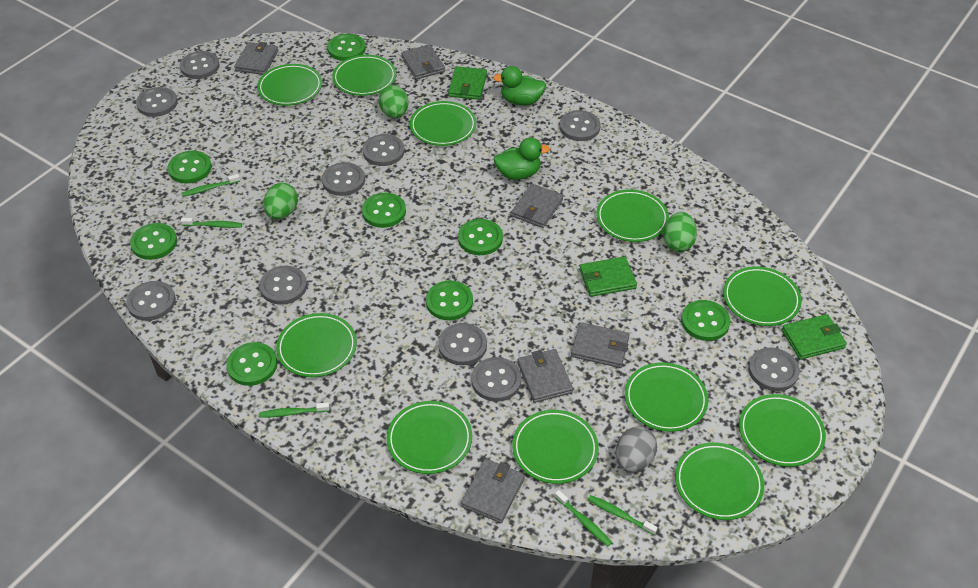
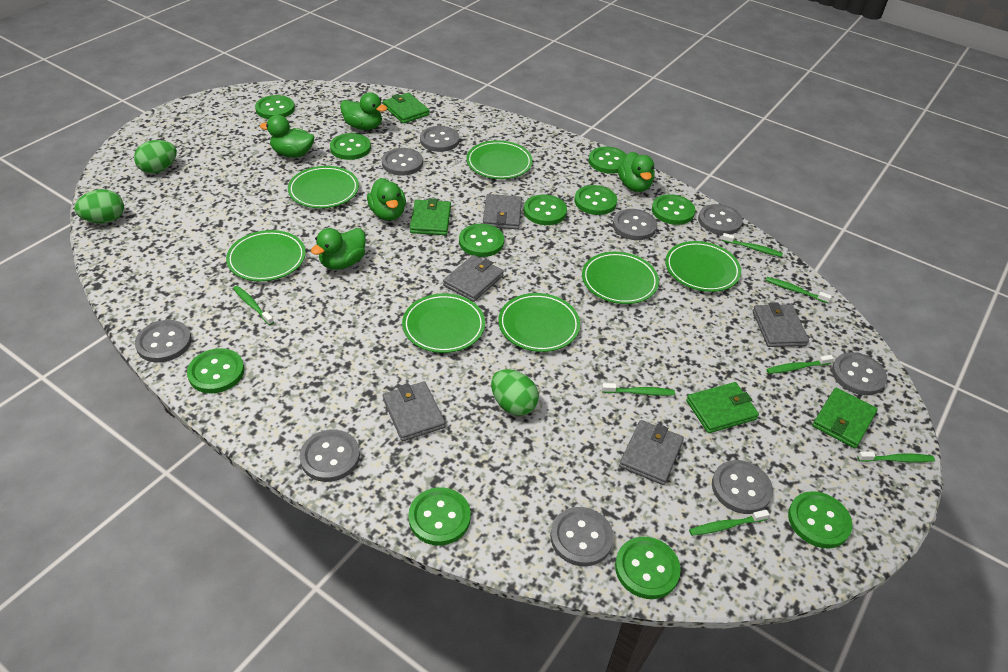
green button: [130,223,177,260] [168,151,212,183] [226,342,277,386] [327,34,366,61] [362,193,406,228] [426,281,473,320] [458,219,503,255] [681,300,730,341] = 8 -> [187,348,244,393] [255,95,295,119] [330,133,371,160] [408,487,471,546] [459,224,504,257] [524,195,567,225] [574,185,617,215] [589,147,627,174] [615,537,681,599] [652,194,695,225] [788,491,852,549] = 11
green duck: [493,66,546,105] [494,138,550,180] = 2 -> [260,115,314,158] [311,228,366,270] [340,92,387,130] [367,178,406,221] [618,152,655,192] = 5
green plate: [257,64,322,106] [276,313,357,377] [332,55,396,96] [387,401,472,474] [410,101,477,146] [512,410,599,484] [596,189,669,242] [625,362,708,432] [675,442,764,520] [723,266,802,326] [739,394,826,467] = 11 -> [226,230,306,281] [288,166,359,208] [402,293,485,353] [466,140,533,179] [498,293,580,352] [582,252,659,304] [665,241,741,292] = 7
green toothbrush: [181,218,242,228] [182,174,240,197] [259,403,330,418] [555,490,612,546] [588,495,658,535] = 5 -> [233,286,274,325] [602,383,675,396] [689,510,769,536] [722,233,783,257] [766,277,832,303] [766,355,834,374] [857,451,935,462] = 7
green wallet: [448,66,487,100] [579,257,637,297] [782,314,847,360] = 3 -> [383,93,430,124] [410,198,451,235] [686,382,759,433] [812,388,878,448] = 4
grey button: [126,281,176,321] [136,87,178,117] [180,51,220,79] [259,266,307,305] [322,162,365,196] [362,134,405,166] [438,323,487,365] [471,357,522,402] [559,110,600,141] [748,347,800,391] = 10 -> [135,320,192,362] [300,429,360,482] [382,148,423,176] [420,126,459,152] [551,507,614,567] [613,209,657,240] [698,204,743,235] [712,460,773,514] [832,352,887,396] = 9
grey egg: [616,426,657,472] = 1 -> none = 0
grey wallet: [234,42,278,75] [401,44,445,80] [461,459,525,523] [511,184,563,228] [517,349,573,403] [571,322,630,368] = 6 -> [383,381,446,441] [443,255,504,302] [483,194,522,230] [619,420,684,485] [753,302,809,347] = 5

